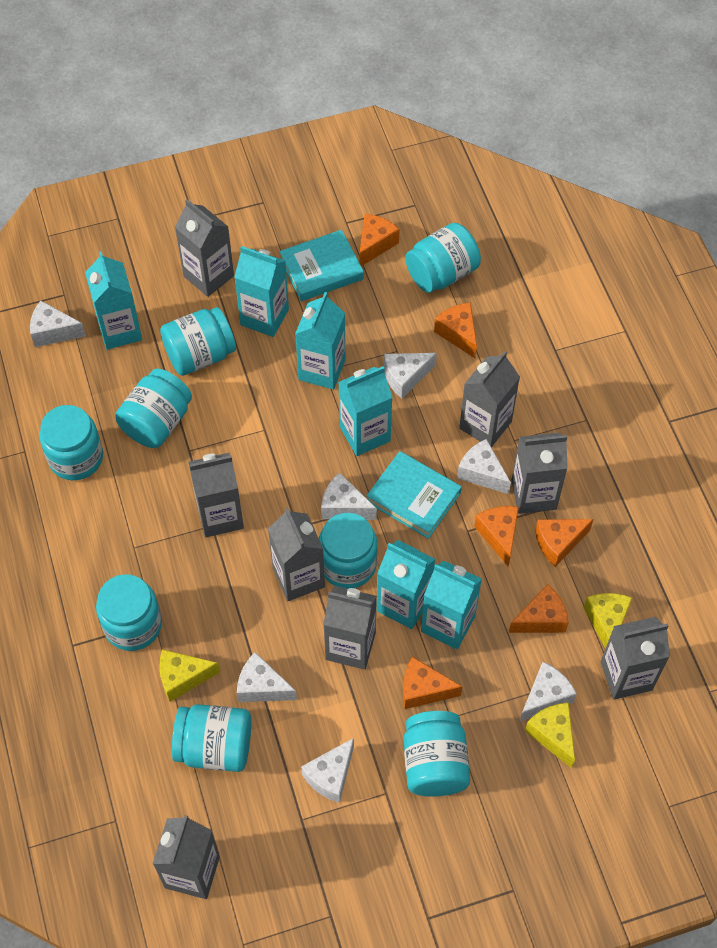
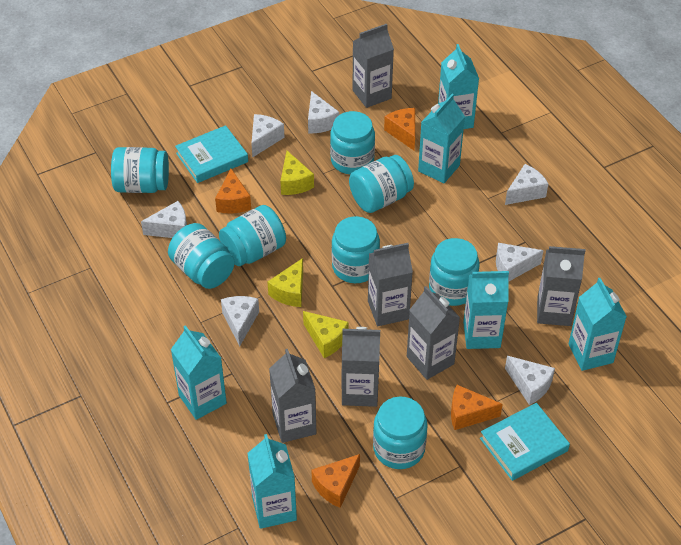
grey carton: [153,815,220,899] [175,199,234,297] [188,453,244,537] [268,507,325,601] [323,586,377,670] [459,351,520,447] [512,433,568,514] [601,617,670,699] = 8 -> [269,349,316,443] [342,327,380,407] [352,24,394,108] [368,243,413,326] [407,286,460,380] [537,246,585,326] = 6
orange cheese: [359,214,400,266] [403,657,462,709] [434,302,477,358] [474,506,519,567] [509,584,569,633] [535,519,593,567] = 6 -> [215,169,251,214] [311,454,360,508] [384,108,415,150] [451,385,503,430] = 4

